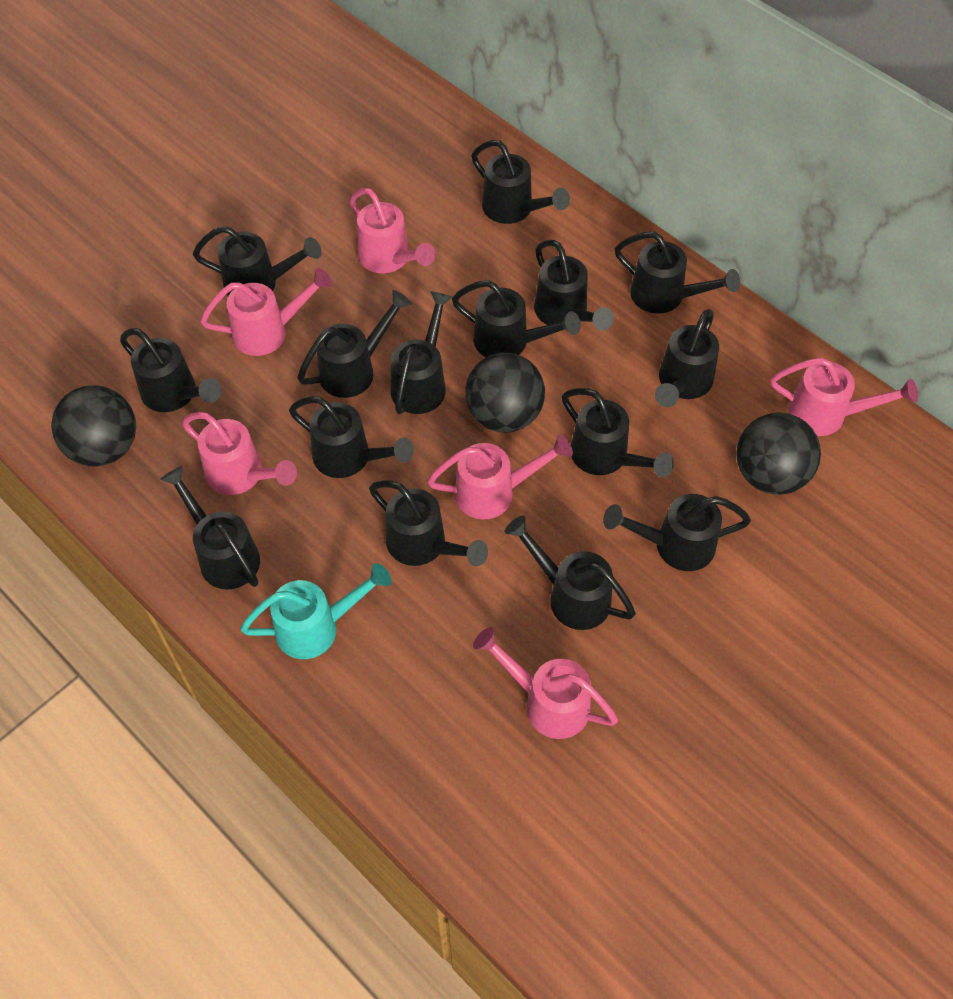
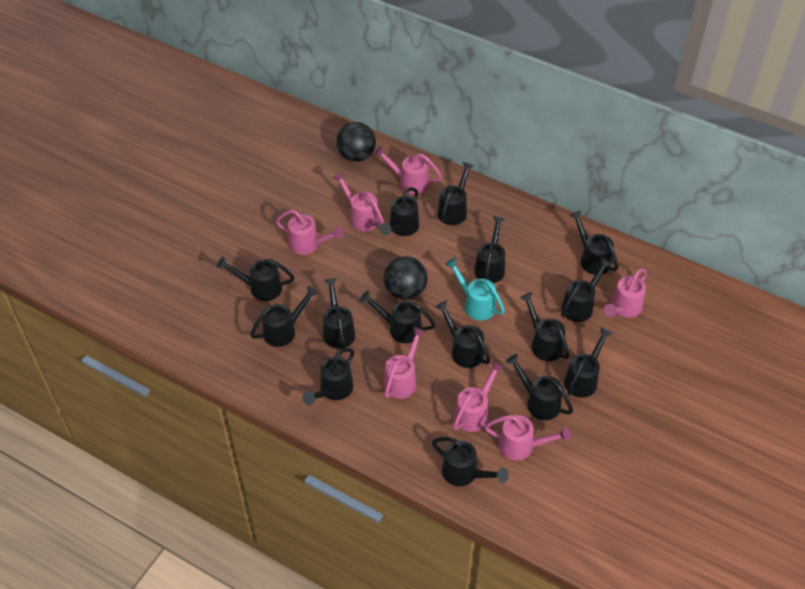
black ball: [51,385,136,466] [465,352,545,433] [736,412,821,495] = 3 -> [336,122,376,162] [384,256,427,300] = 2
pink watering can: [182,412,297,495] [200,268,332,356] [349,188,436,273] [427,434,573,519] [473,627,618,739] [771,358,918,436] = 6 -> [276,210,344,255] [333,172,384,232] [373,146,442,194] [383,327,426,399] [453,361,504,432] [484,415,571,461] [604,268,647,318] = 7

